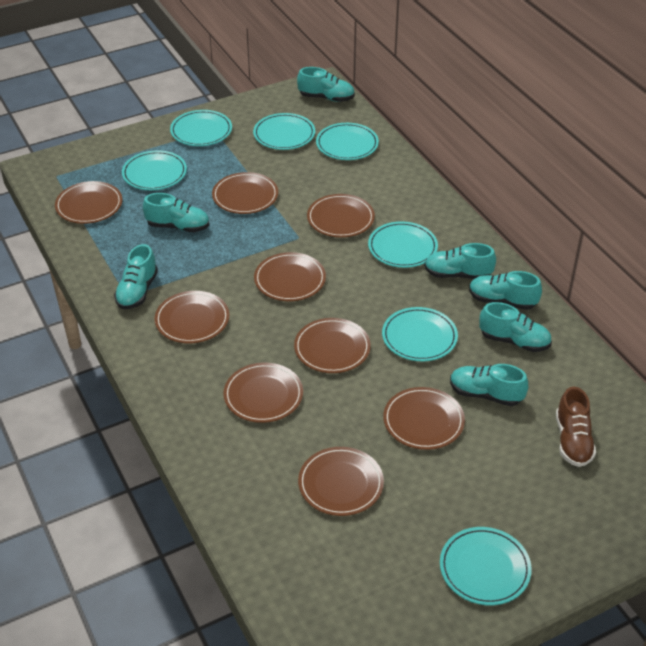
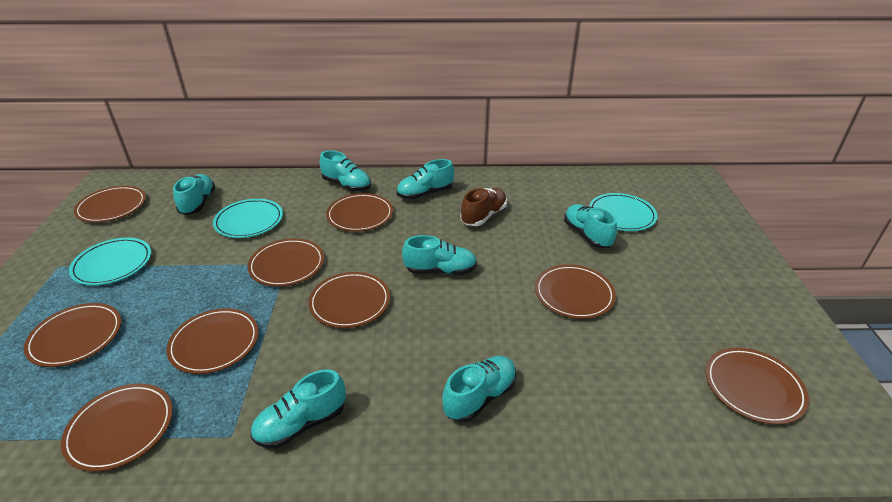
turquoise plate: [122,150,187,190] [170,110,232,146] [253,113,315,150] [316,123,379,160] [368,221,438,268] [382,307,458,361] [440,527,532,605] = 7 -> [69,238,151,286] [213,199,283,238] [589,193,657,231] = 3

